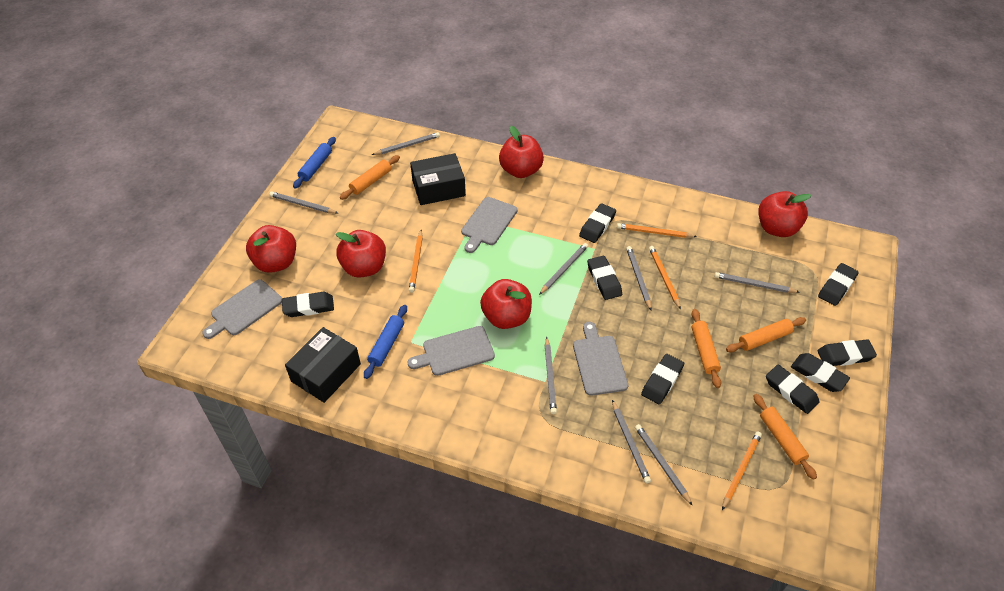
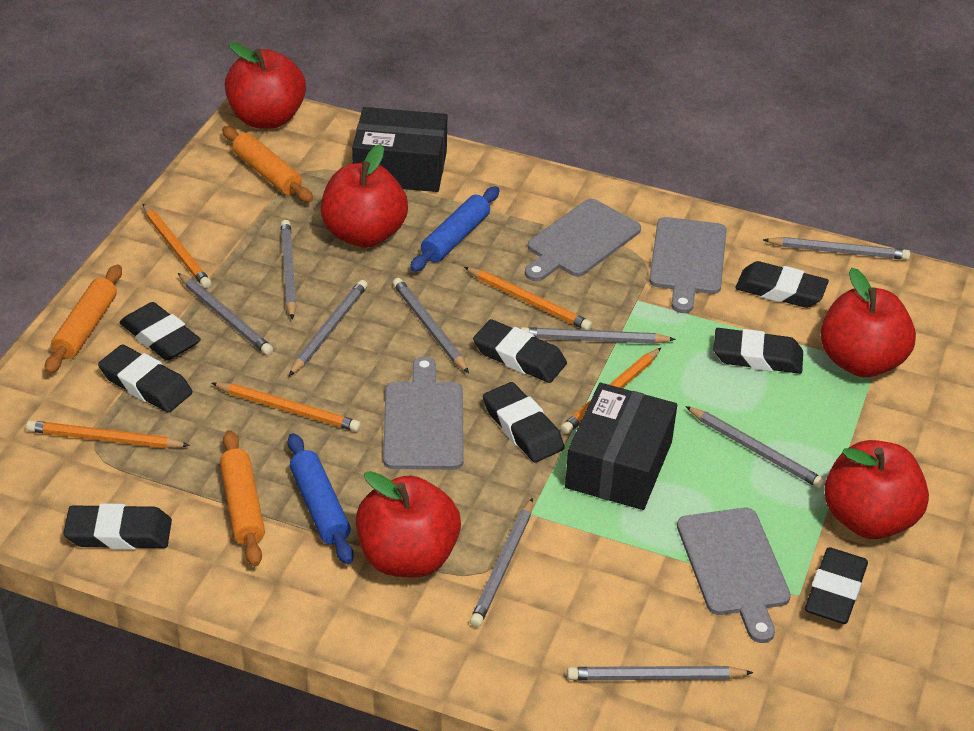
grey pencil: [269,192,338,214] [372,132,440,155] [539,243,588,295] [545,337,557,414] [612,400,651,484] [626,246,651,310] [635,424,693,506] [715,272,800,293] = 8 -> [178,273,273,355] [280,220,297,320] [289,280,368,376] [393,278,469,373] [470,498,533,627] [521,327,676,344] [567,666,754,680] [685,406,826,489] [763,237,910,260] = 9
orange pencil: [409,230,423,293] [617,223,697,238] [649,246,681,310] [722,431,762,510] = 4 -> [26,420,190,449] [143,204,211,288] [212,382,361,432] [464,267,592,330] [561,348,661,434] = 5
orange rolling pin: [340,155,400,200] [691,309,721,388] [726,317,806,352] [753,394,817,480] = 4 -> [45,265,122,374] [220,430,265,567] [222,126,313,203] = 3

